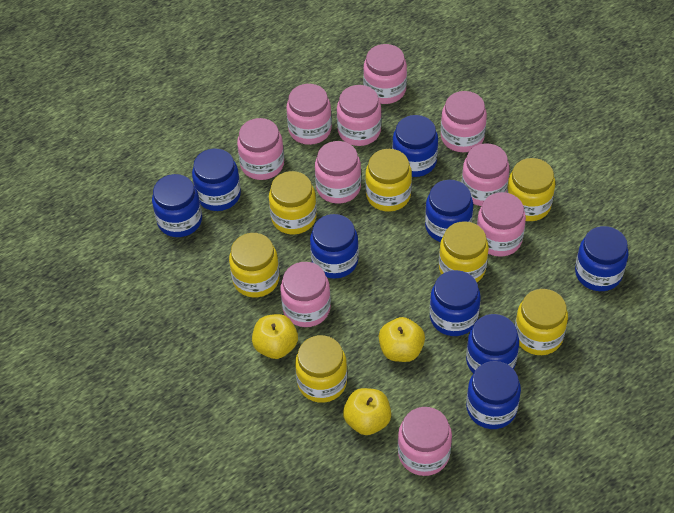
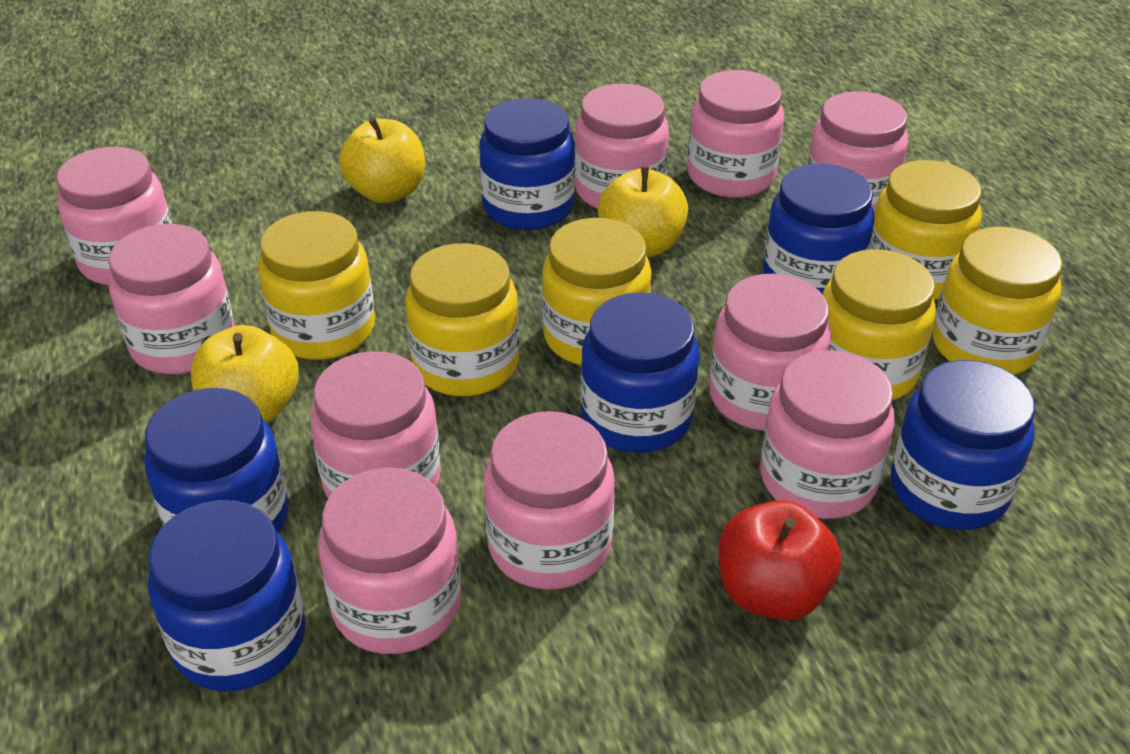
blue jar: [152,174,202,237] [192,149,241,211] [310,214,359,279] [392,115,438,177] [425,180,473,242] [430,270,481,336] [466,314,519,374] [466,361,521,429] [575,226,629,291] = 9 -> [144,388,289,534] [148,500,305,691] [479,98,575,230] [581,293,699,453] [763,164,874,294] [891,360,1035,530] = 6
red apple: none = 0 -> [718,500,841,621] = 1
yellow jar: [229,233,280,297] [269,171,317,234] [295,335,347,403] [365,149,412,212] [439,221,489,282] [506,158,555,221] [515,289,568,355] = 7 -> [258,211,375,360] [405,243,519,396] [542,218,651,365] [822,249,936,400] [869,160,982,300] [933,227,1063,375] = 6

